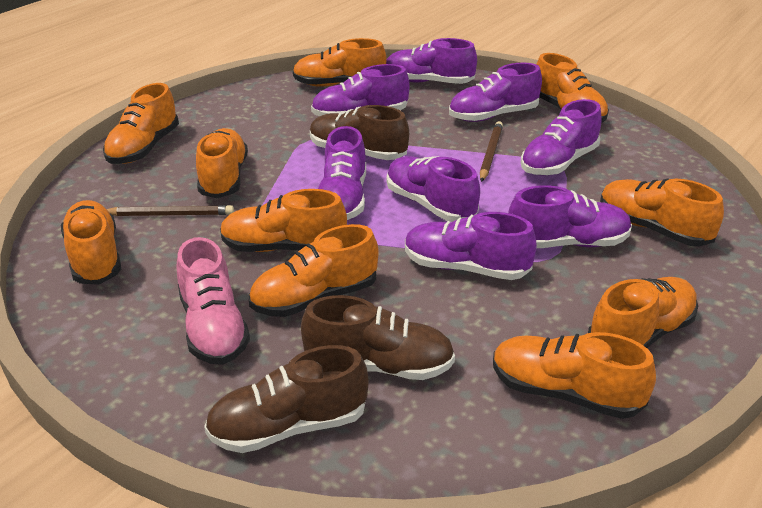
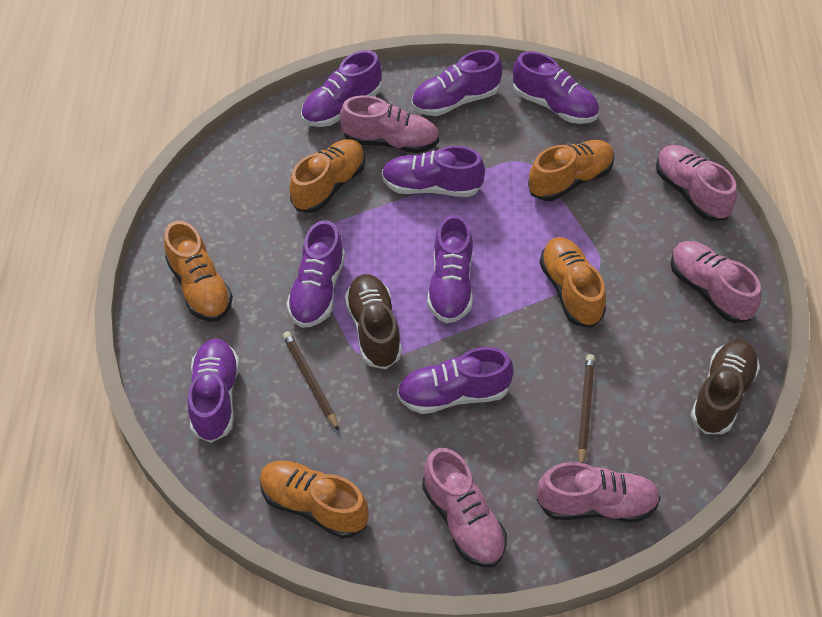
brown shoe: [204,345,369,453] [301,295,455,380] [310,105,409,160] = 3 -> [345,274,402,369] [691,339,760,434] = 2
orange shoe: [61,200,121,284] [103,83,179,164] [196,128,248,198] [220,189,347,252] [249,224,379,317] [293,38,386,87] [493,332,656,419] [536,53,609,123] [588,277,698,348] [600,178,724,246] = 10 -> [164,221,233,322] [260,461,369,539] [289,139,365,213] [528,140,615,201] [540,237,606,327] = 5
pink shoe: [176,237,250,365] = 1 -> [340,95,439,153] [422,448,507,568] [537,462,661,522] [656,145,737,221] [671,241,762,323] = 5

